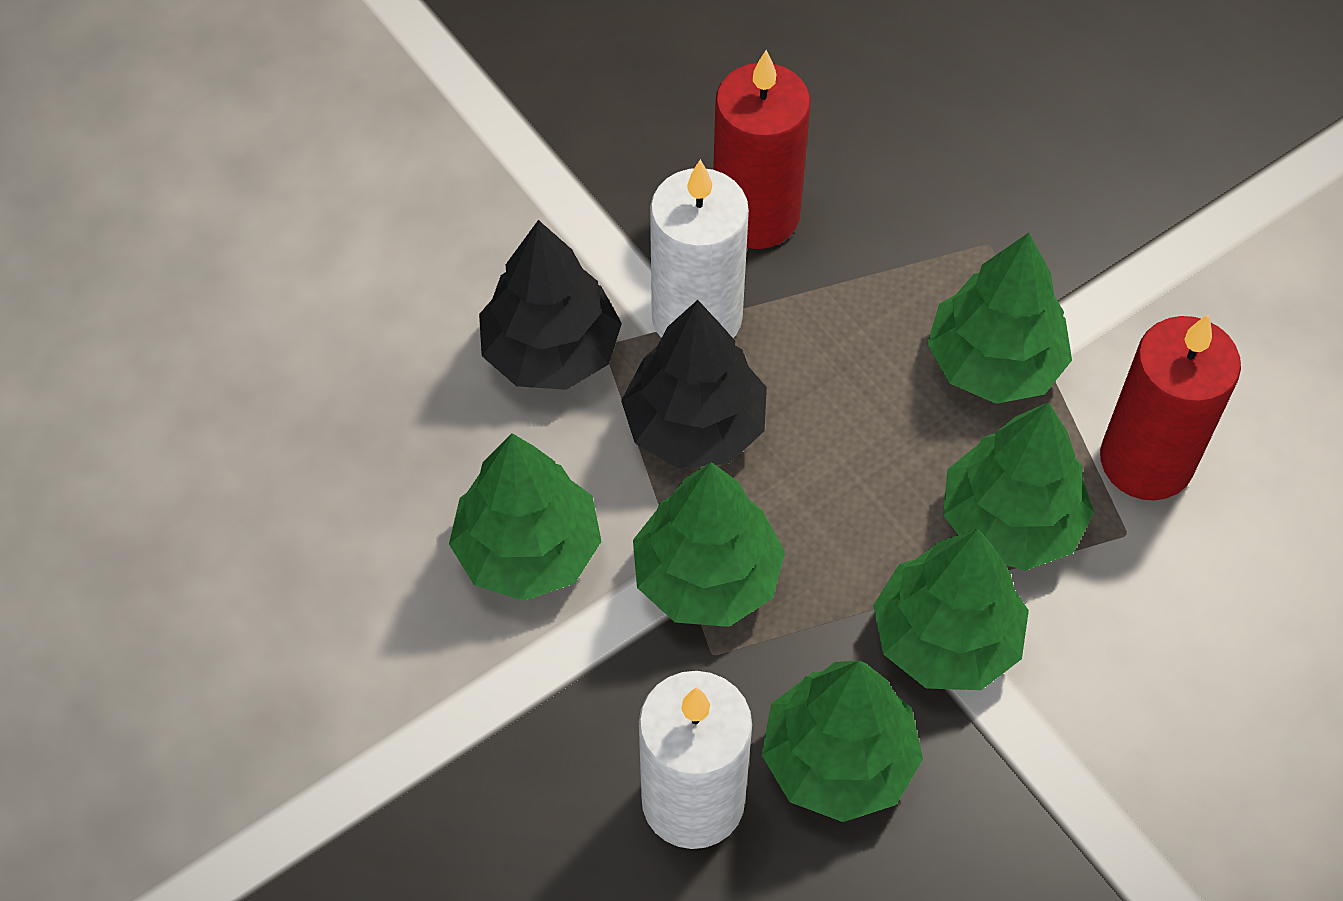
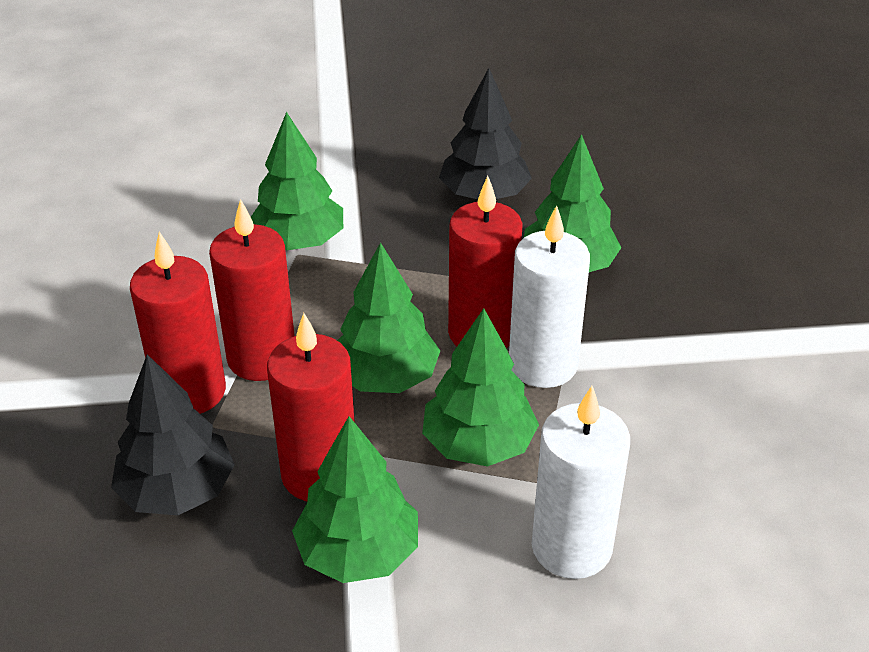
green tree: [449,433,602,601] [633,462,785,627] [761,661,923,822] [873,529,1029,690] [927,233,1072,404] [943,402,1094,571] = 6 -> [251,112,343,250] [292,416,418,583] [337,242,440,393] [422,308,539,467] [524,134,622,272] = 5
red candle: [713,50,811,249] [1100,314,1241,500] = 2 -> [130,232,226,414] [209,199,295,381] [267,313,354,501] [448,176,523,348] = 4

